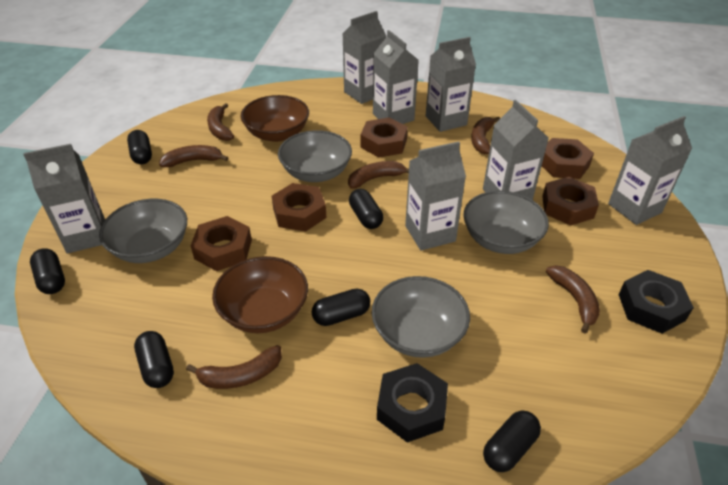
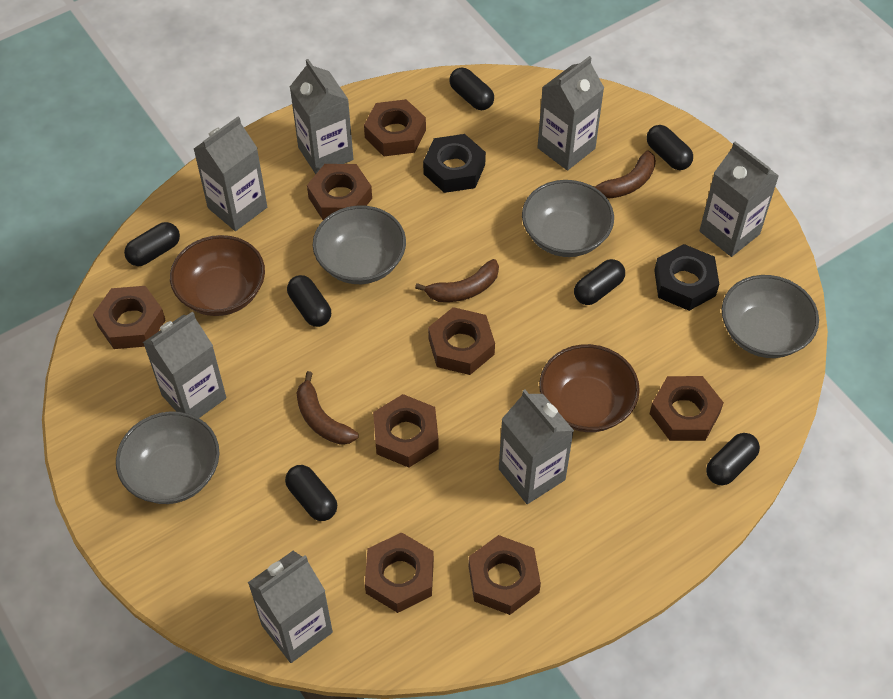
black capsule: [30,248,65,294] [127,130,152,164] [134,331,174,388] [312,289,370,326] [349,189,383,229] [483,411,541,472] = 6 -> [124,222,180,266] [285,465,337,521] [287,275,331,327] [449,67,494,110] [574,259,625,305] [646,125,693,170] [706,433,760,486] = 7
brown banana: [159,145,228,167] [186,345,282,389] [207,103,234,141] [348,161,409,189] [471,117,500,155] [546,265,600,333] = 6 -> [296,371,359,445] [415,259,499,302] [593,150,656,198] = 3
brown nut: [191,216,252,271] [272,183,327,232] [361,117,408,158] [542,138,594,179] [542,177,599,226] = 5 -> [93,286,166,349] [307,164,372,220] [364,99,426,156] [365,532,434,613] [373,394,439,467] [428,307,495,375] [468,535,541,615] [649,376,724,441] = 8

